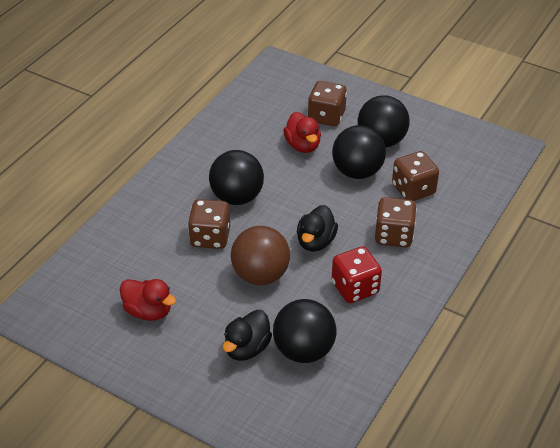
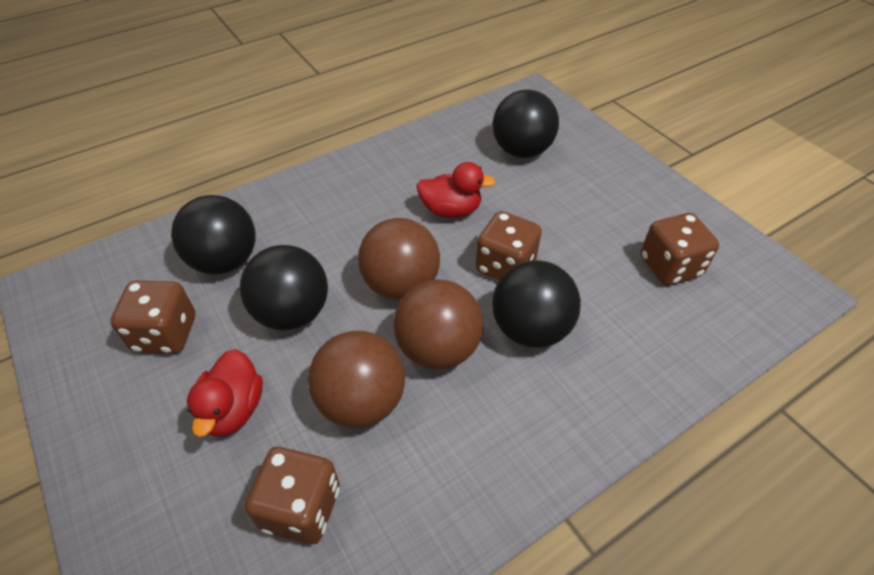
black duck: [223,310,272,361] [297,205,338,252] = 2 -> none = 0
brown ball: [231,226,290,285] = 1 -> [308,331,405,428] [358,218,440,300] [393,279,483,370] = 3
red dice: [332,246,382,303] = 1 -> none = 0

